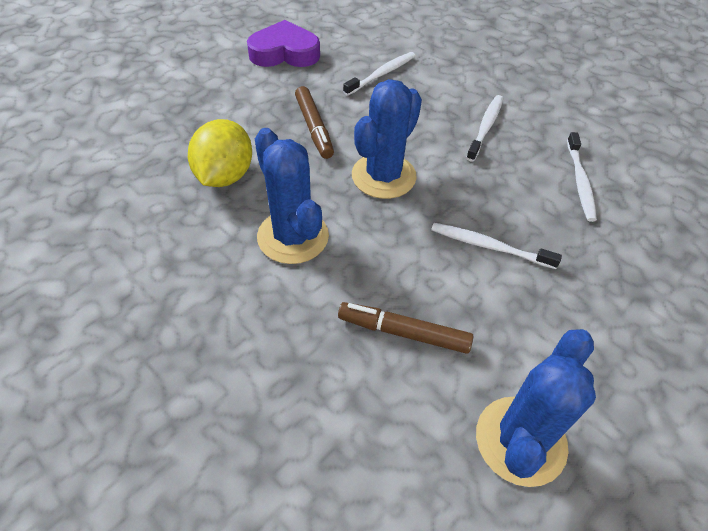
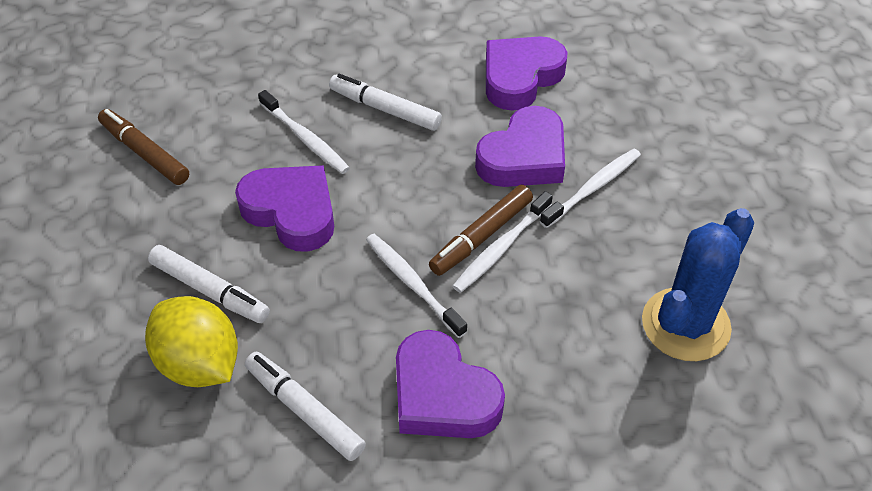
blue cactus: [255,128,329,264] [352,79,422,199] [476,329,596,487] = 3 -> [642,208,754,361] = 1
purple heart: [247,20,320,67] = 1 -> [235,165,334,252] [396,330,505,438] [475,106,565,187] [486,36,568,111] = 4
white marker: none = 0 -> [148,245,270,323] [245,352,366,461] [329,74,442,131] = 3

